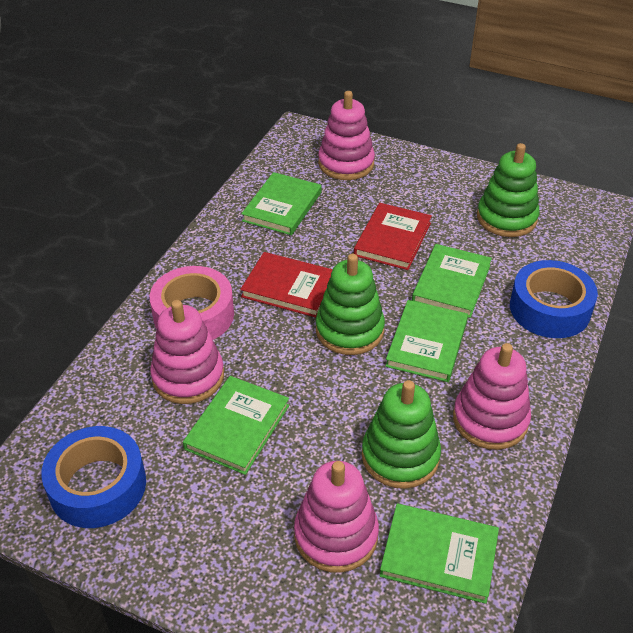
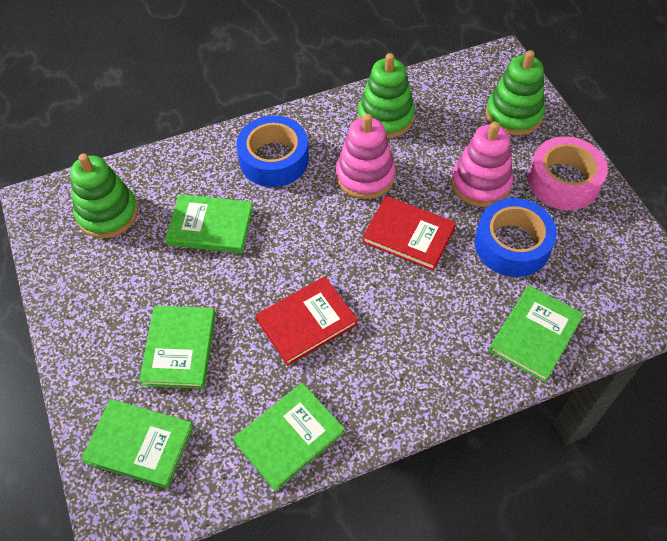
pink stacking toy: [150,300,224,404] [294,461,379,573] [318,91,375,180] [453,343,531,450] = 4 -> [336,114,396,199] [451,121,513,207] = 2

